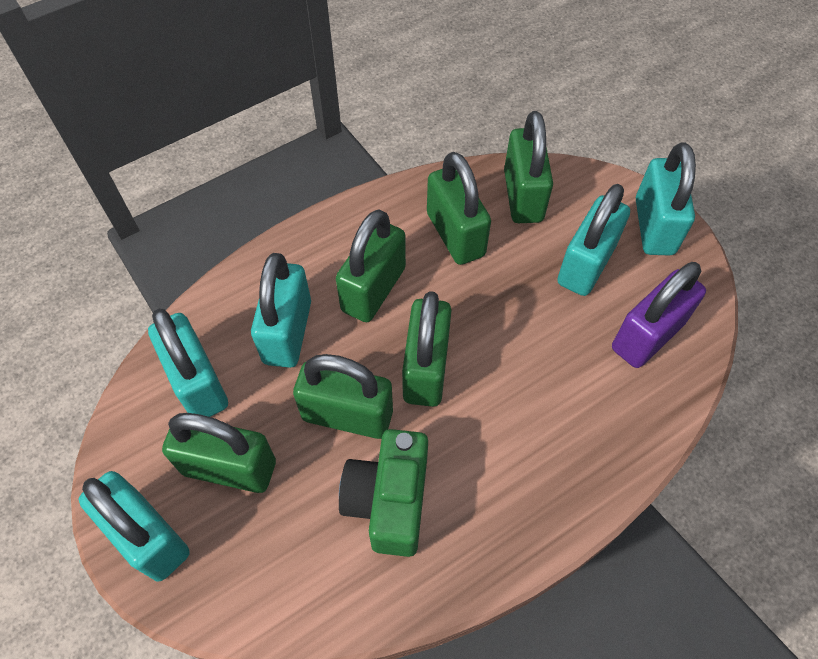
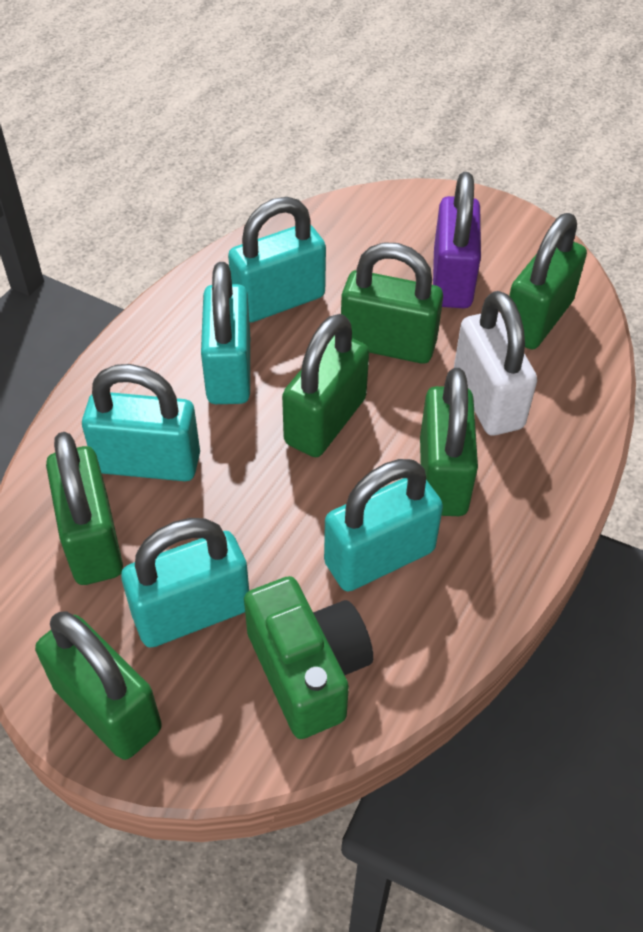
white padlock: none = 0 -> [454,291,537,436] = 1

